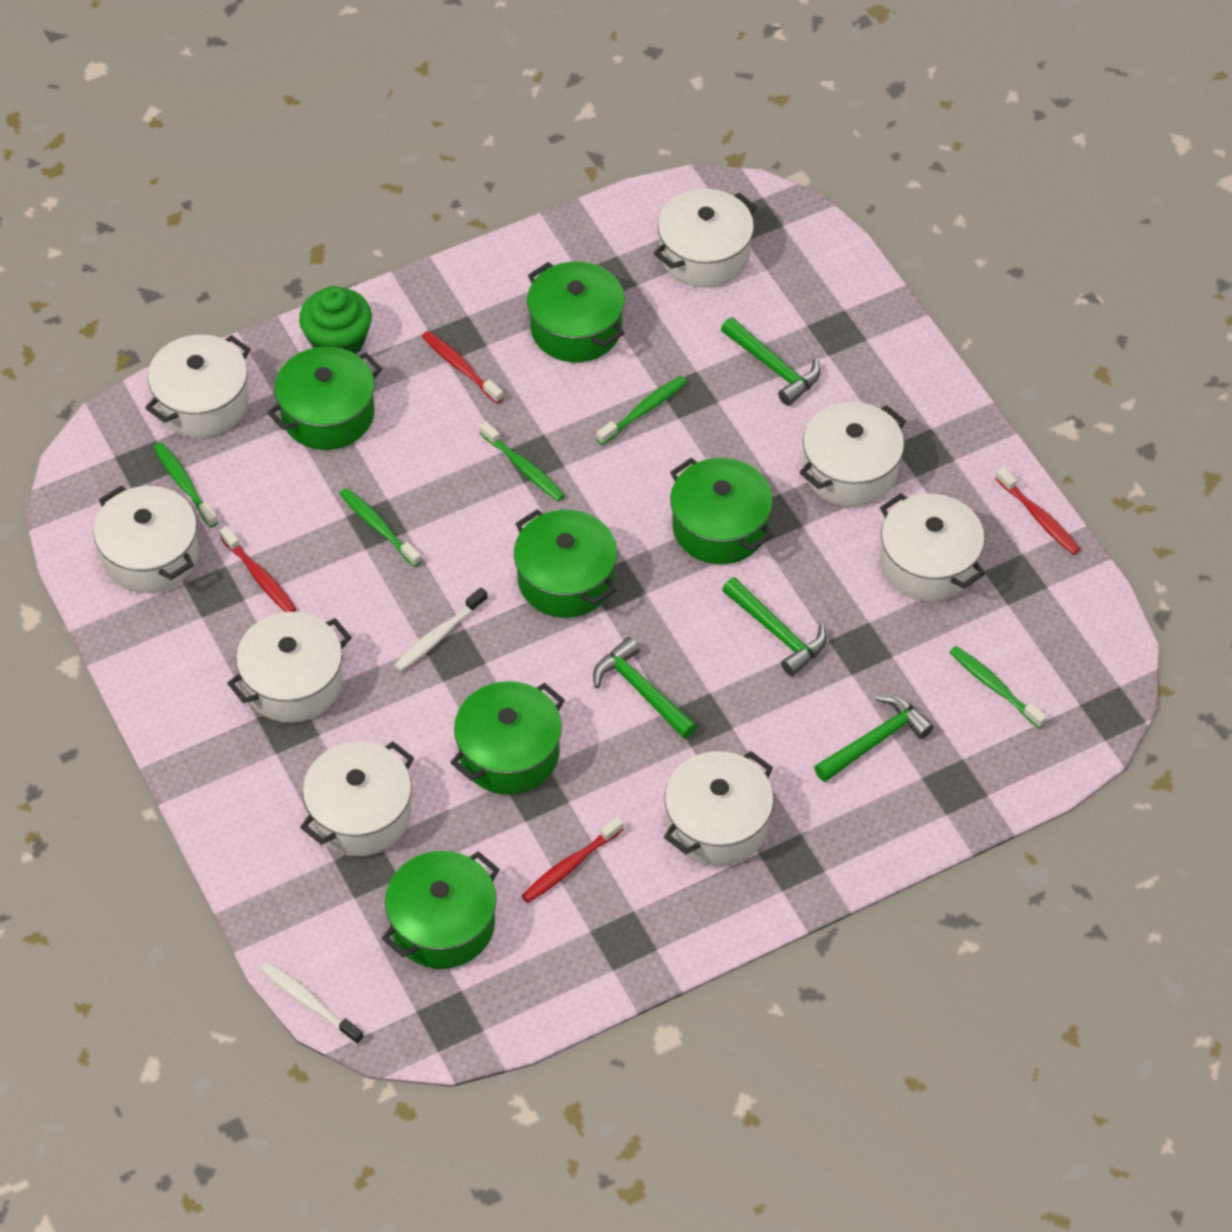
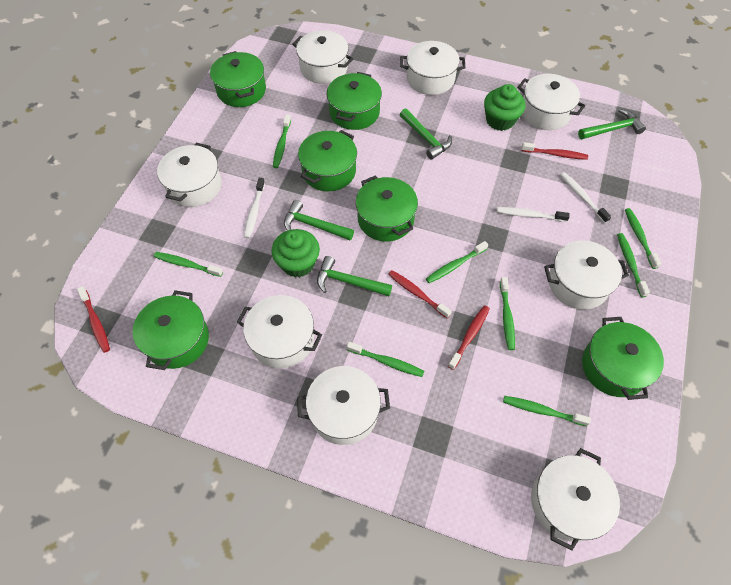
green cupcake: [299,286,372,354] = 1 -> [272,229,320,277] [484,84,526,131] = 2
green toothbrush: [154,442,218,528] [340,488,422,567] [479,421,565,502] [597,376,687,445] [950,646,1047,729] = 5 -> [154,252,223,277] [273,114,291,168] [347,342,424,377] [426,241,488,283] [500,277,515,350] [503,396,591,426] [617,233,650,297] [625,208,661,269] = 8
white toothbrush: [260,962,364,1045] [394,587,488,672] = 2 -> [244,178,265,239] [497,207,570,222] [560,172,612,223] = 3

